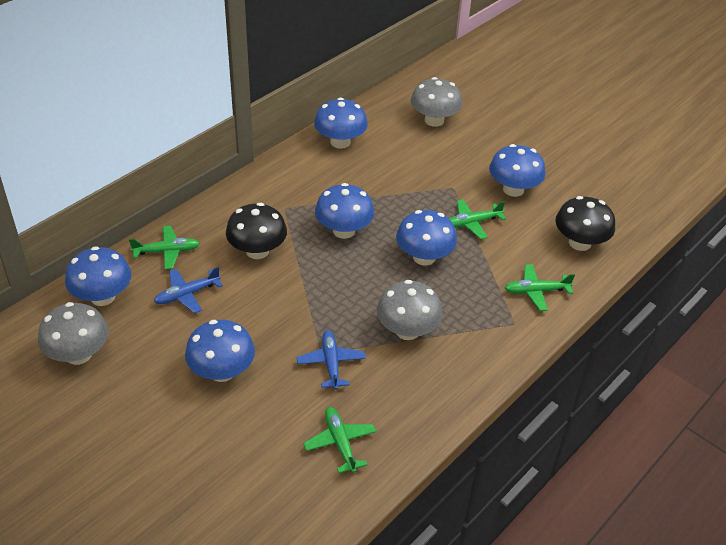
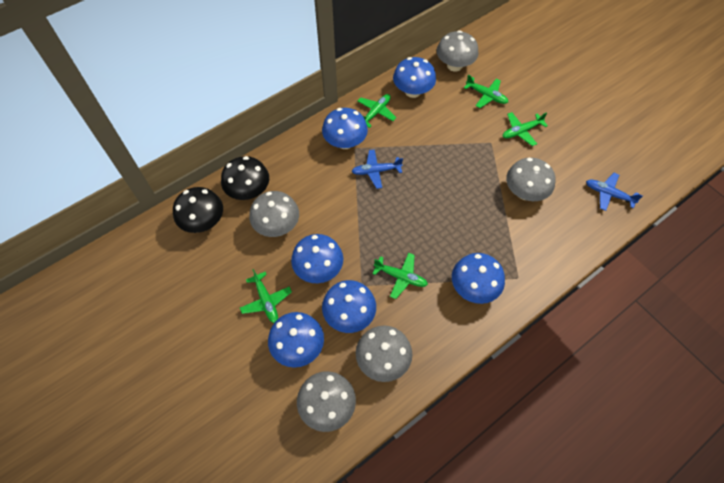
green plane: [129,226,200,269] [303,407,376,473] [449,199,506,239] [505,264,575,311] = 4 -> [240,269,292,323] [358,94,396,128] [372,253,428,299] [464,75,508,108] [503,112,548,146] = 5
grey mushroom: [38,302,109,365] [377,280,443,340] [411,77,463,127] = 3 -> [249,191,299,237] [297,371,356,432] [356,325,412,382] [437,30,479,72] [506,158,556,201] = 5

